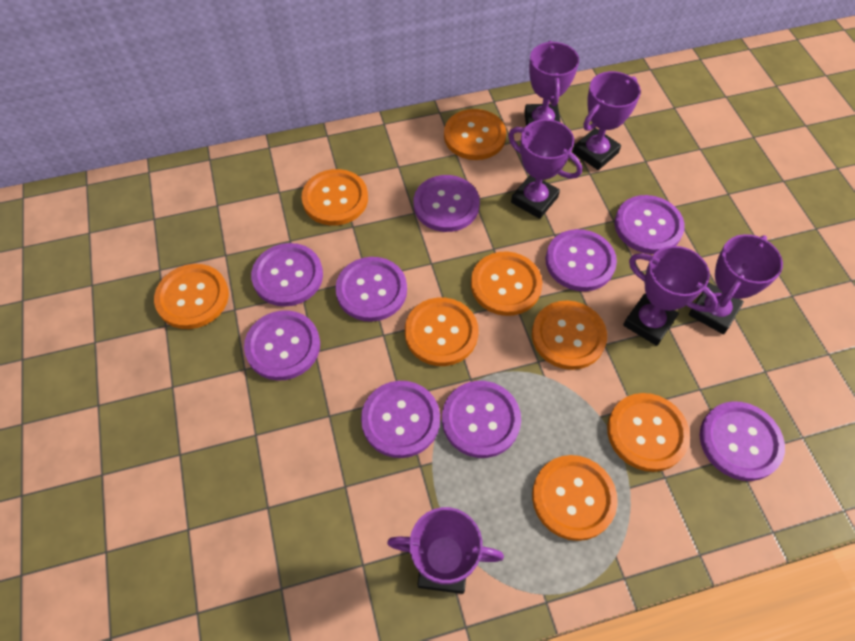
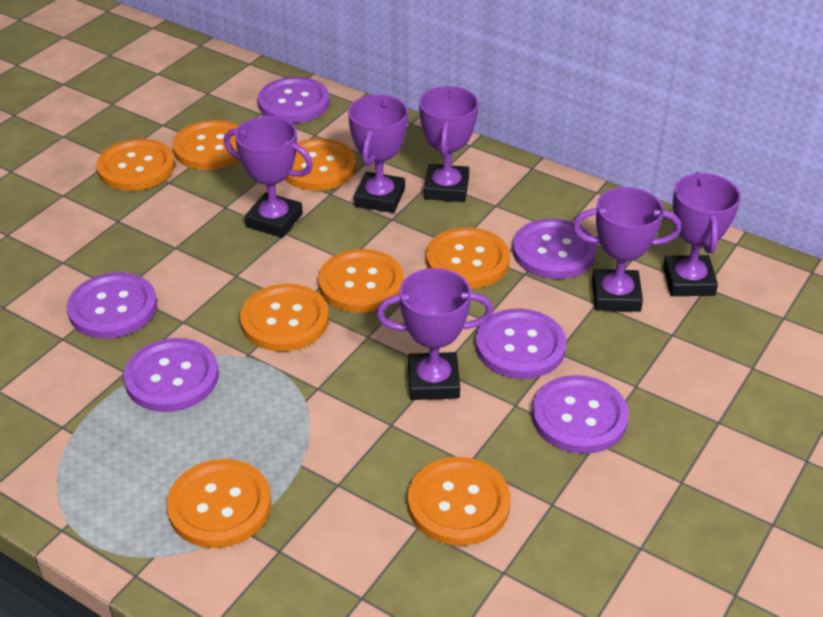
purple button: [244,310,320,381] [251,243,323,307] [335,257,407,322] [361,381,440,458] [414,175,480,232] [442,381,521,458] [546,229,617,291] [614,195,685,254] [700,401,785,481] = 9 -> [67,272,157,339] [124,338,218,412] [258,77,329,123] [475,308,566,379] [513,219,596,279] [532,375,629,454] = 6

